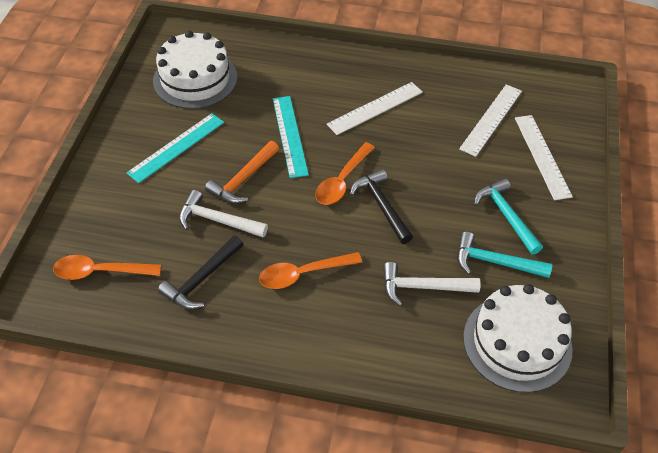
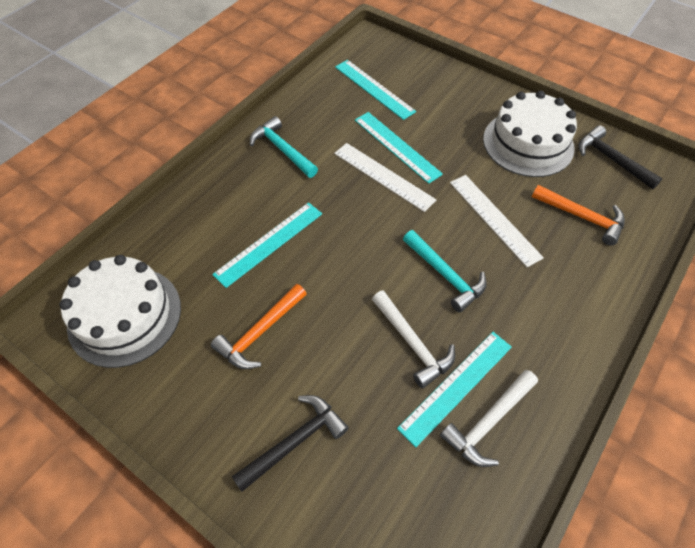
orange hammer: [205,141,279,204] = 1 -> [211,284,307,369] [532,185,625,245] = 2
orange spoon: [53,255,161,280] [259,252,362,289] [315,142,375,205] = 3 -> none = 0
turquoise ruler: [127,113,224,183] [273,96,309,178] = 2 -> [212,202,322,288] [335,60,416,120] [355,112,443,184] [397,332,512,447] = 4
white ruler: [327,82,423,135] [459,84,522,157] [515,115,573,200] = 3 -> [334,143,436,212] [450,175,544,267] = 2

